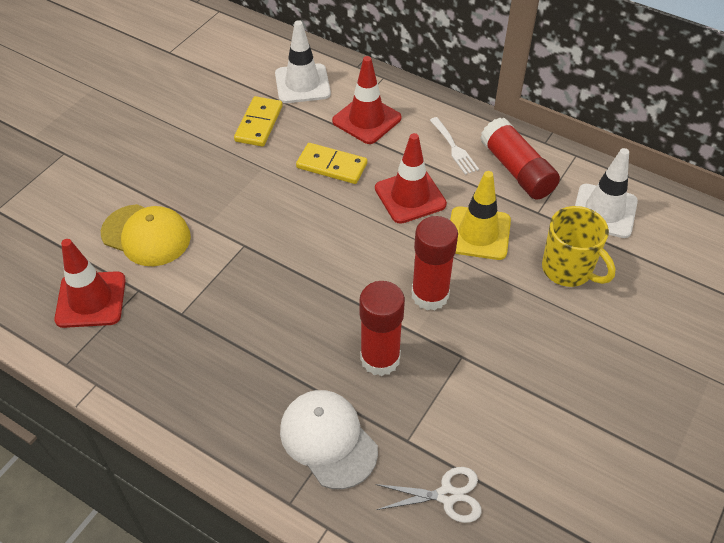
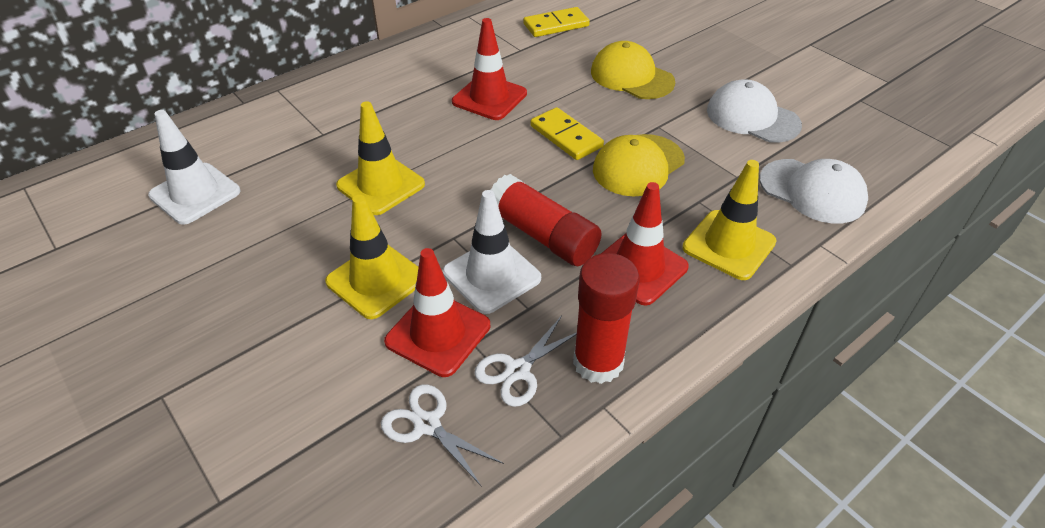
red glue stick: [360,281,405,376] [411,216,458,310] [480,118,560,200] = 3 -> [491,174,602,266] [573,253,639,384] = 2
white cap: [280,390,378,489] = 1 -> [707,79,802,143] [759,159,868,224] = 2
white fork: [430,117,479,175] = 1 -> none = 0
white scissors: [375,467,482,523] = 1 -> [381,384,504,487] [474,316,577,407] = 2
yellow cap: [101,204,191,266] = 1 -> [591,41,675,99] [593,134,685,196] = 2
yellow mug: [542,206,616,287] = 1 -> none = 0
yellow traffic cone: [450,171,511,260] = 1 -> [325,195,419,319] [336,101,425,215] [682,160,777,280] = 3

